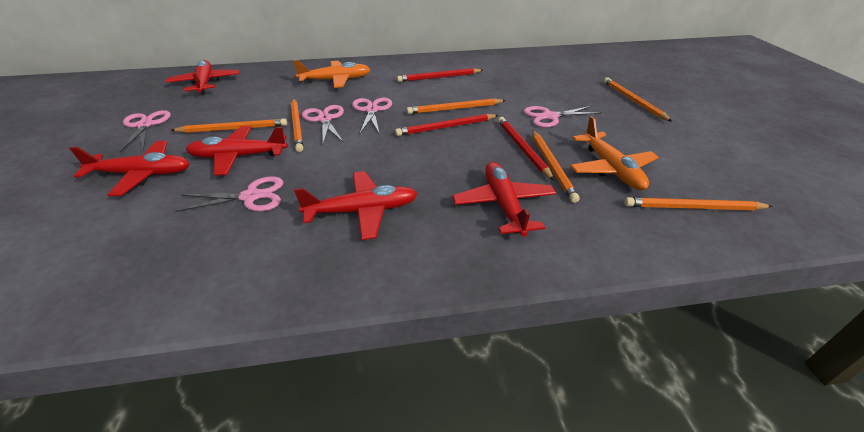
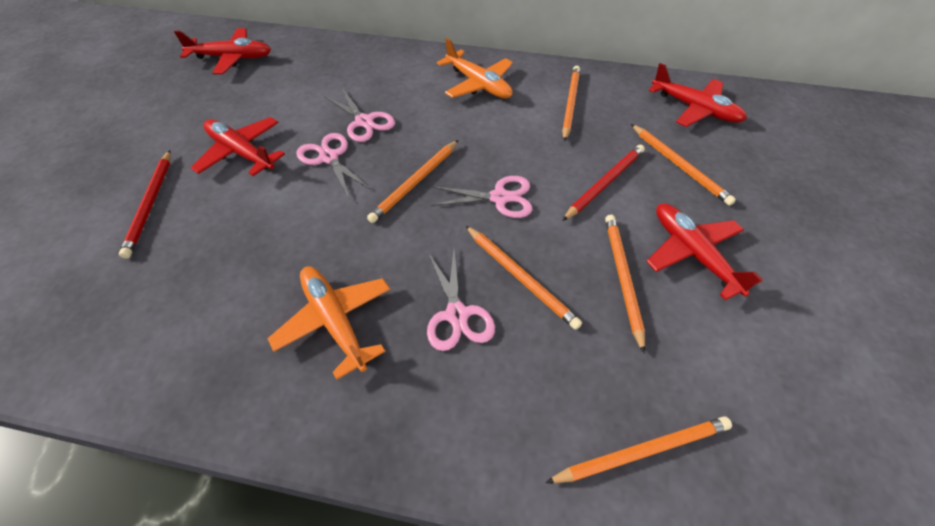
pink scissors: [119,110,171,152] [175,176,283,212] [302,105,344,143] [352,98,392,133] [523,106,602,128] = 5 -> [296,133,371,198] [324,88,395,142] [427,250,495,351] [430,176,532,218] = 4
red pencil: [395,114,499,136] [397,68,483,82] [498,117,554,180] = 3 -> [119,150,171,259] [562,145,645,221] = 2
red plane: [69,141,190,196] [166,60,239,94] [186,126,288,175] [294,171,417,240] [452,162,556,237] = 5 -> [174,28,271,74] [190,117,285,176] [646,203,763,300] [649,63,747,127] = 4

